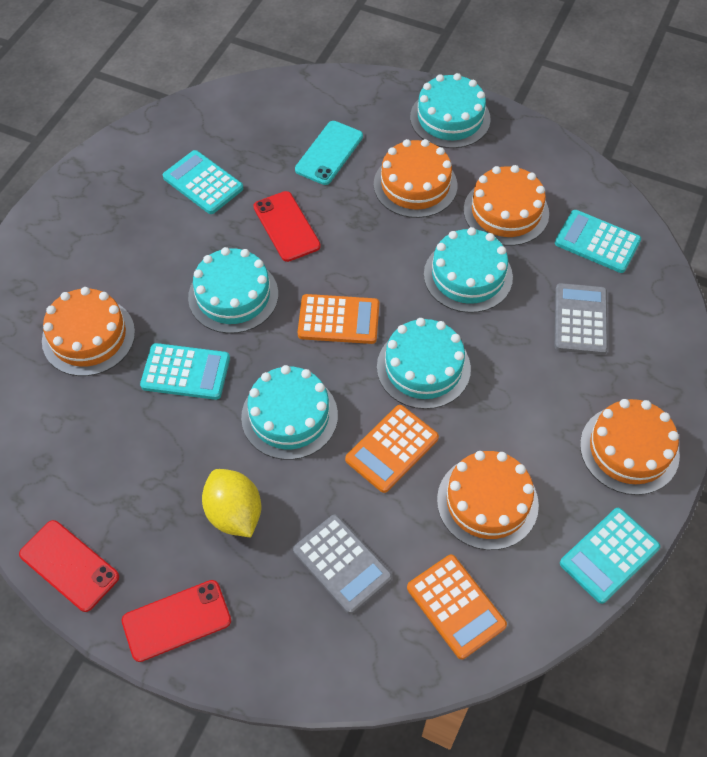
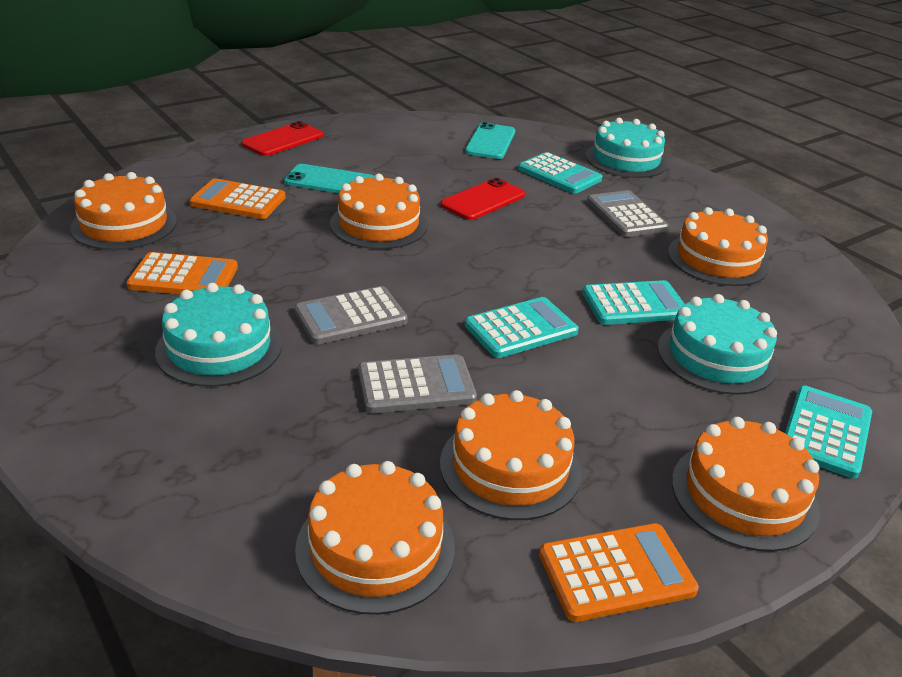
grey calculator: [293,515,392,614] [555,283,608,355] = 2 -> [294,286,408,344] [358,354,477,414] [587,190,669,237] = 3
orange cake: [42,287,135,376] [374,139,457,218] [437,451,539,550] [464,165,549,246] [580,399,680,495] = 5 -> [70,172,177,250] [295,461,455,615] [330,174,428,249] [440,390,581,520] [668,207,769,286] [672,417,820,552] = 6
red phone: [19,520,119,612] [122,580,231,662] [253,191,321,262] = 3 -> [241,121,323,156] [440,178,525,220] = 2
turquoise cake: [188,247,278,334] [241,365,338,460] [377,318,471,409] [410,73,491,148] [424,227,513,313] = 5 -> [155,283,282,387] [586,118,668,178] [658,294,778,395] = 3
turquoise phone: [295,121,363,185] = 1 -> [284,164,374,193] [465,122,515,159] = 2
yellow lemon: [202,469,261,537] = 1 -> none = 0

